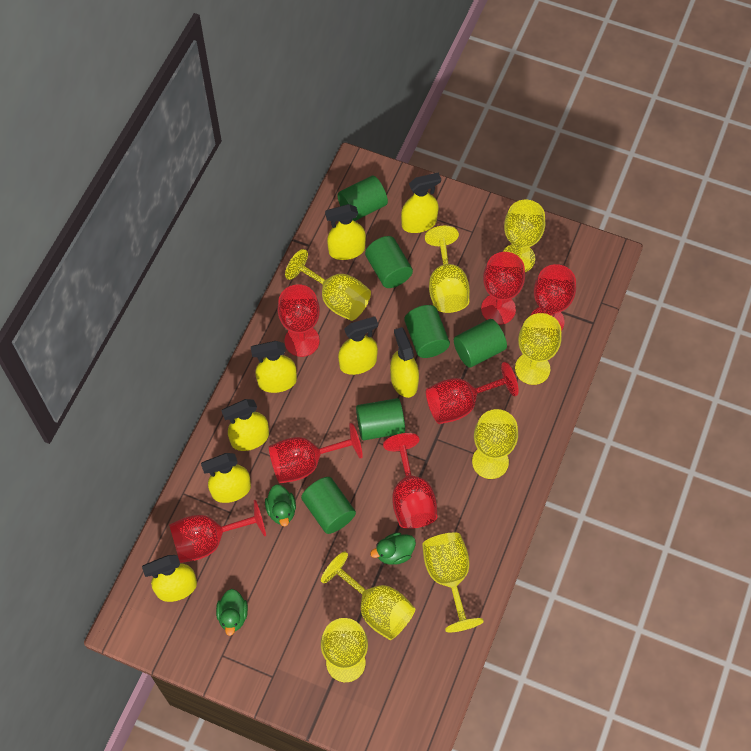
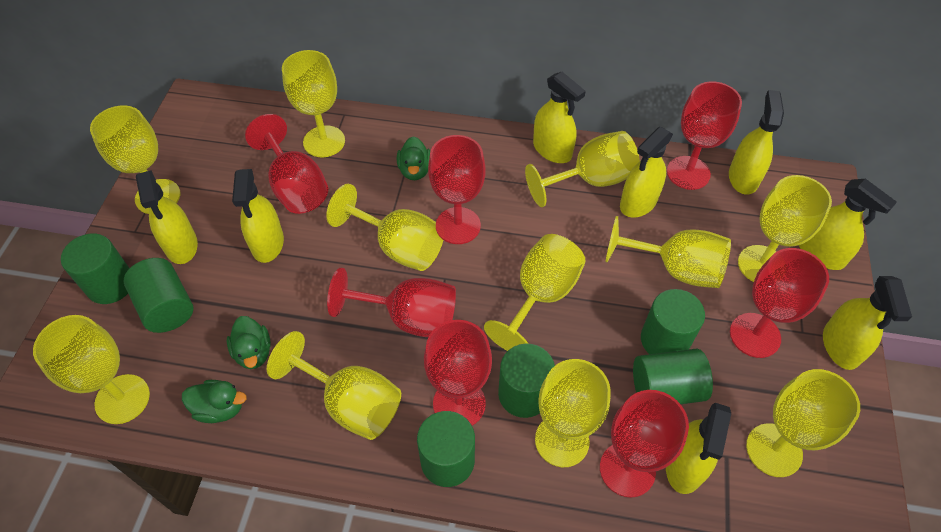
yellow goblet: [285,249,371,321] [321,552,416,640] [321,618,368,682] [422,532,484,632] [425,226,470,313] [472,409,518,479] [503,200,545,272] [515,313,562,385] = 8 -> [33,315,150,424] [90,106,180,214] [267,331,401,440] [282,50,345,157] [326,184,444,271] [484,234,586,351] [525,131,640,207] [535,359,611,467] [605,216,731,288] [738,175,832,282] [746,369,860,477] = 11

